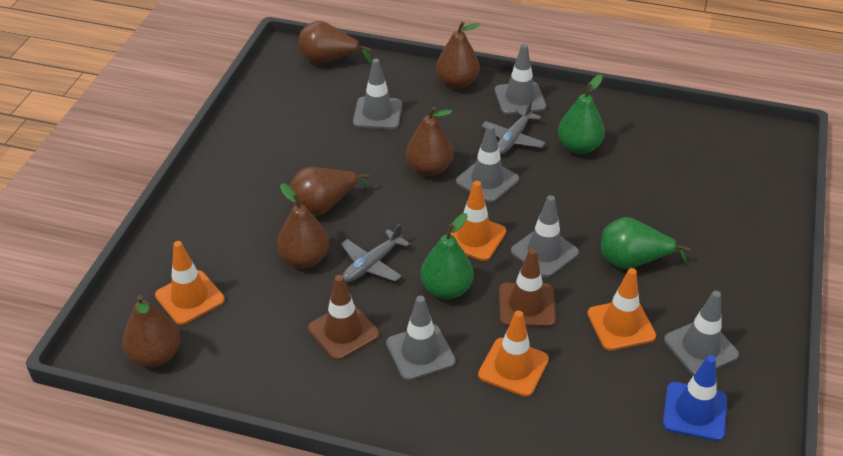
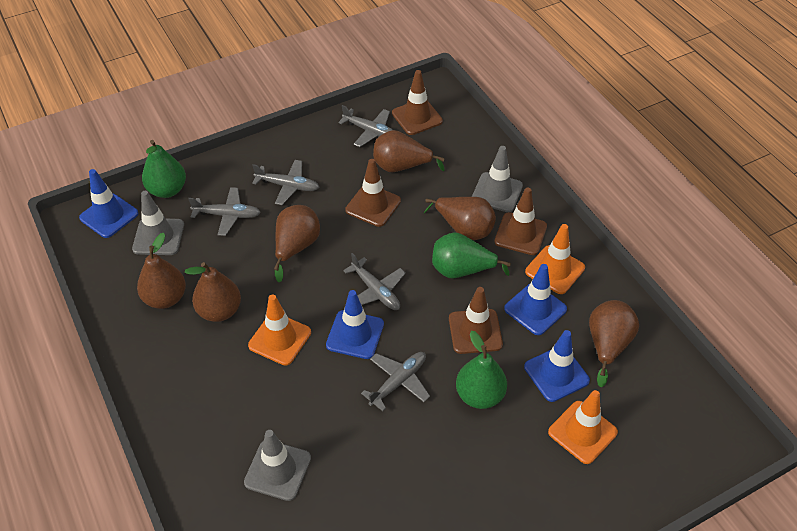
blue traffic cone: [663,355,727,441] = 1 -> [79,169,138,238] [326,290,384,359] [504,264,567,335] [524,330,590,402] = 4
brown traffic cone: [308,275,379,361] [499,248,556,327] = 2 -> [345,159,401,227] [392,70,443,135] [449,287,503,354] [495,188,547,255] = 4
grey plane: [341,223,410,282] [482,100,546,155] = 2 -> [188,187,261,236] [252,160,319,205] [338,105,393,147] [343,253,406,310] [361,352,430,411] = 5
grey traffic cone: [353,59,402,129] [386,296,456,381] [456,124,519,203] [495,44,546,115] [511,195,579,277] [664,291,739,375] = 6 -> [132,191,184,255] [244,430,311,501] [472,146,523,212] = 3
orange traffic cone: [155,241,225,325] [450,181,506,261] [478,310,549,397] [587,268,656,351] = 4 -> [248,294,311,366] [525,224,585,294] [548,390,618,464] = 3

